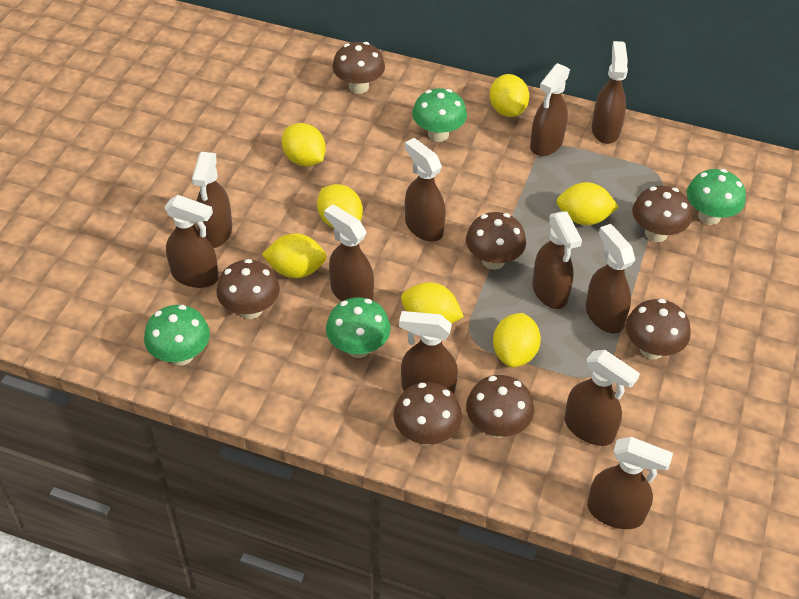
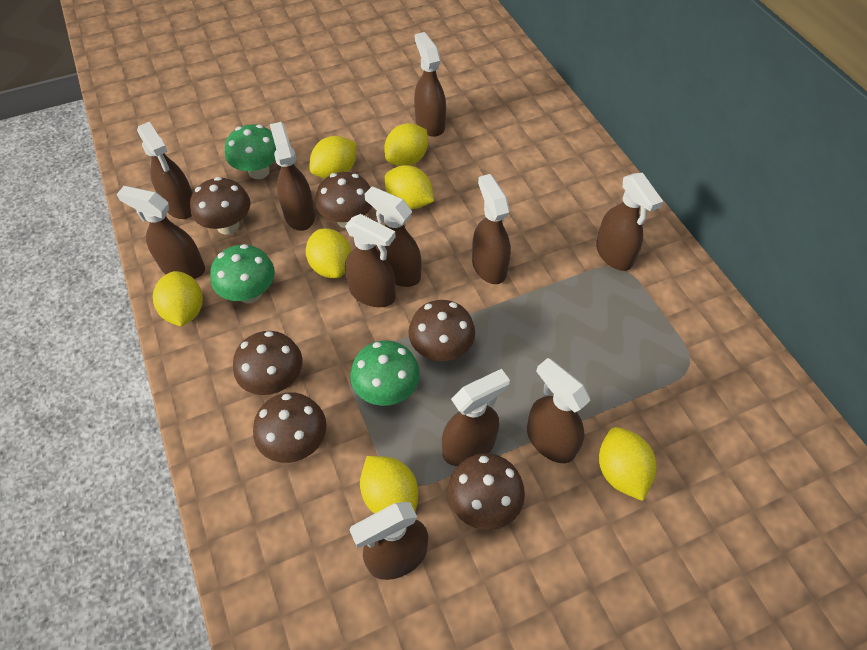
brown mushroom: [216,259,280,319] [332,42,385,94] [393,382,462,445] [466,212,526,270] [466,375,534,438] [626,299,691,359] [632,186,692,242] = 7 -> [190,177,250,235] [233,331,303,395] [253,392,327,463] [315,172,372,228] [408,300,475,361] [448,453,525,530] = 6
green mushroom: [144,305,210,366] [326,297,391,358] [412,88,467,142] [687,169,746,225] = 4 -> [210,244,275,303] [225,124,276,179] [350,340,420,406] = 3

